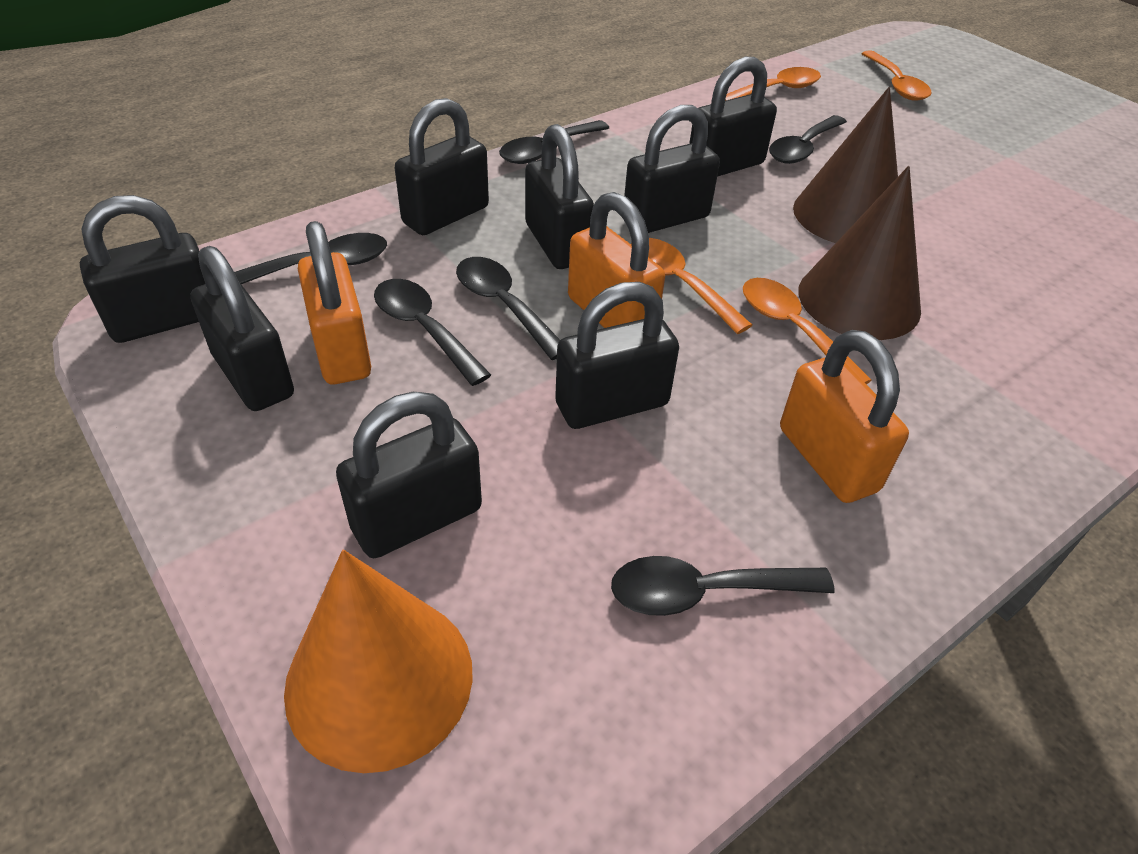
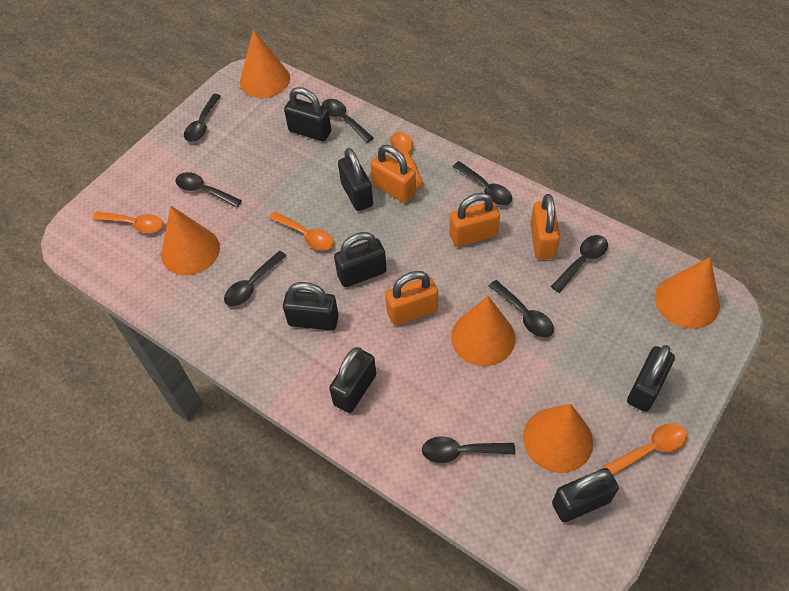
black padlock: [80,195,205,343] [191,246,294,411] [336,392,482,558] [395,98,489,235] [525,124,594,269] [555,282,679,429] [624,105,720,233] [689,57,777,177] = 8 -> [283,282,339,331] [284,87,331,141] [329,347,376,413] [334,232,387,287] [338,148,373,211] [552,468,619,522] [627,345,675,412] = 7
black spoon: [234,233,387,284] [374,279,491,386] [456,257,560,360] [499,120,609,164] [611,556,835,616] [769,115,847,164] = 6 -> [175,172,242,208] [184,94,221,142] [224,251,287,306] [322,99,373,143] [422,436,515,463] [453,161,512,205] [489,280,554,338] [551,235,608,293] = 8
brown cone: [793,87,898,243] [798,166,921,340] = 2 -> none = 0
orange cone: [284,550,473,773] = 1 -> [161,206,220,275] [240,29,290,98] [451,296,515,366] [523,404,593,473] [655,257,720,329] = 5
orange padlock: [298,221,371,384] [568,192,665,328] [780,330,909,503] = 3 -> [370,145,416,203] [385,271,438,325] [449,193,500,247] [530,194,560,259] = 4

